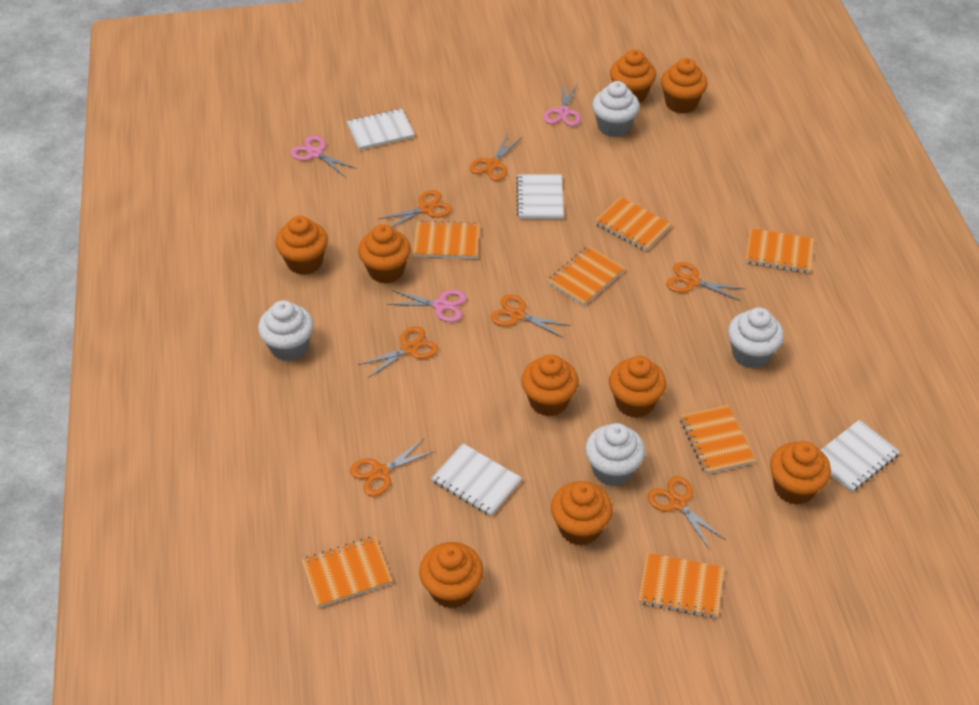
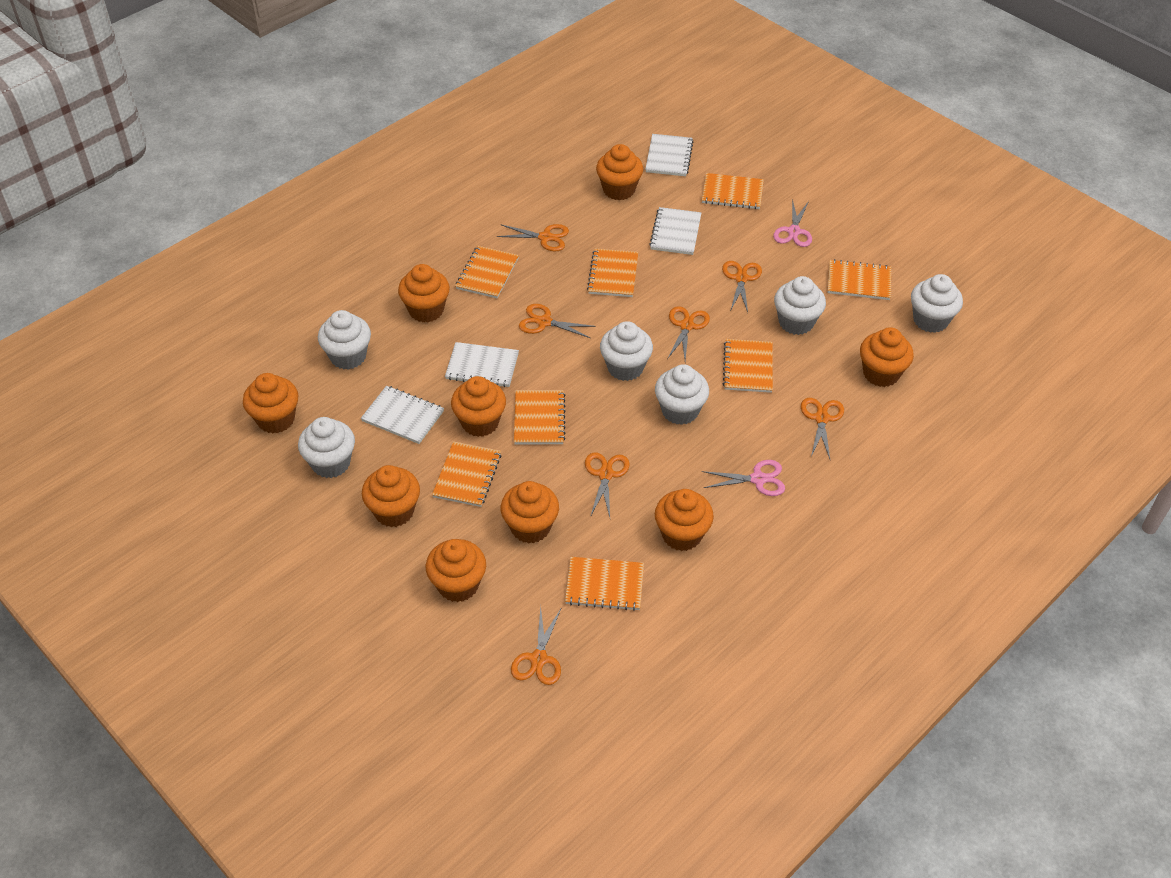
orange notebook: [301,536,392,608] [413,220,480,259] [547,246,625,306] [595,197,672,251] [639,553,724,618] [680,405,755,474] [745,228,814,273] = 7 -> [432,441,501,507] [456,246,519,298] [514,390,566,444] [565,557,644,611] [587,249,638,297] [702,173,764,209] [723,339,773,393] [828,259,891,300] = 8
pink scissors: [290,136,356,177] [387,290,467,322] [544,83,581,126] = 3 -> [702,460,785,496] [773,199,812,247] = 2
white cupcake: [258,300,314,361] [585,423,645,486] [592,81,640,137] [728,307,784,369] = 4 -> [298,417,355,478] [318,310,371,370] [600,321,653,381] [655,364,709,425] [774,276,826,335] [911,274,963,333] = 6

